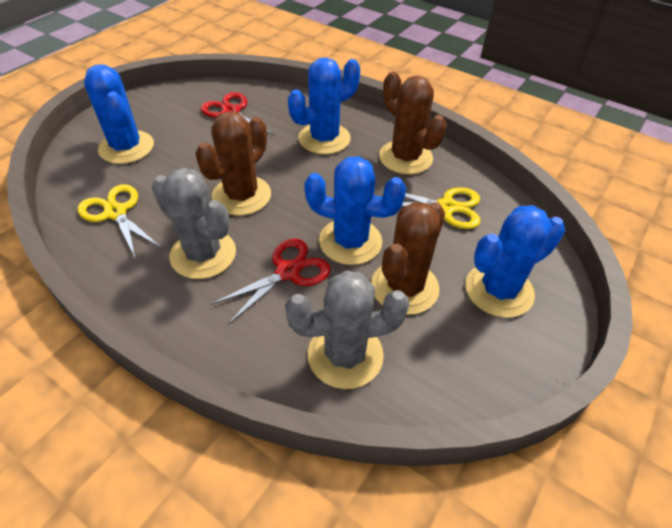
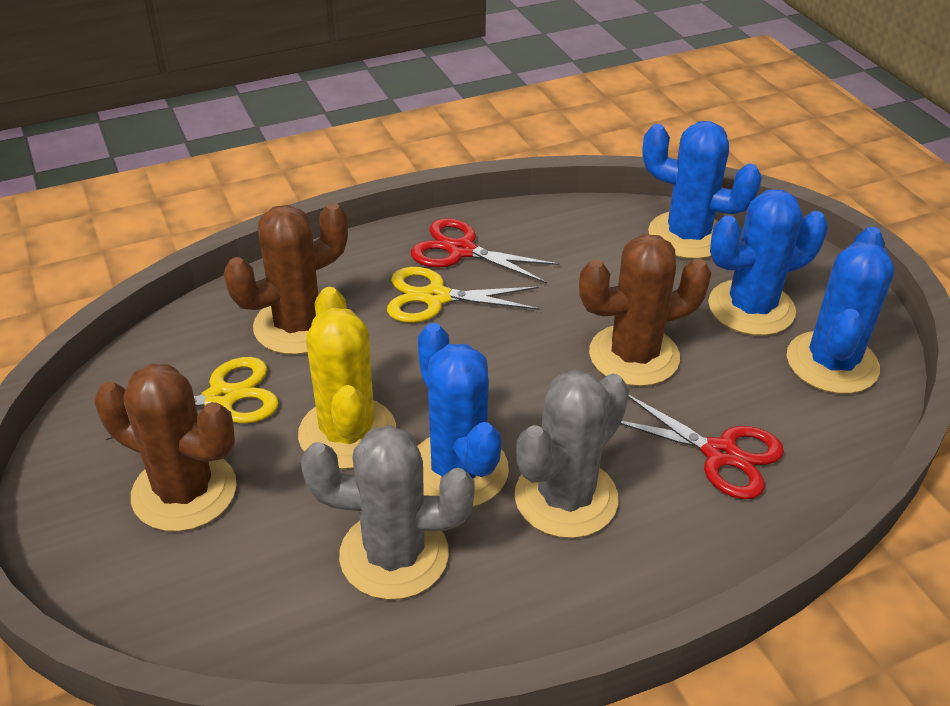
yellow cactus: none = 0 -> [298,287,396,469] = 1

